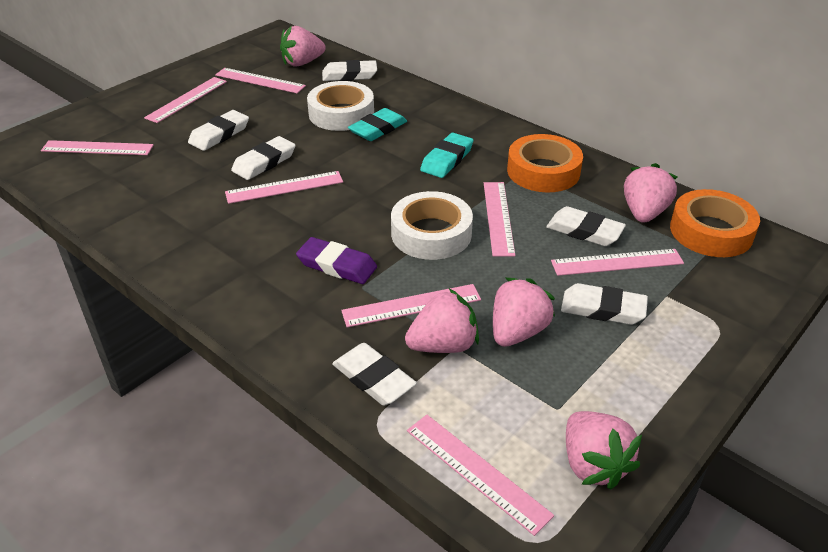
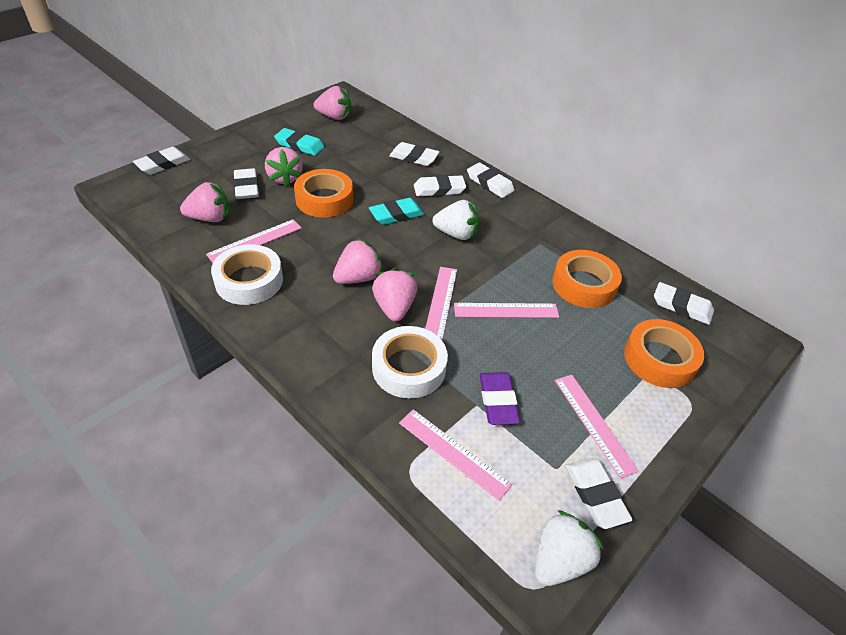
orange tape: [507,134,583,193] [670,189,760,257] = 2 -> [294,169,353,217] [552,250,622,308] [624,319,704,388] = 3
pink ruler: [41,140,154,155] [144,77,227,123] [215,68,306,93] [225,171,343,204] [341,284,481,327] [407,415,554,536] [484,182,515,257] [551,249,684,276] = 8 -> [206,219,302,263] [399,409,513,501] [425,267,457,340] [454,303,559,318] [555,375,639,479] = 5
white eraser: [188,110,249,151] [231,136,296,180] [322,60,377,81] [332,343,417,406] [546,206,626,246] [561,283,648,325] = 6 -> [133,147,190,175] [234,168,259,199] [389,142,440,166] [414,175,466,196] [467,163,515,198] [566,458,633,529] [654,282,714,325] = 7
white strawberry: none = 0 -> [432,200,479,240] [535,510,604,586] = 2

